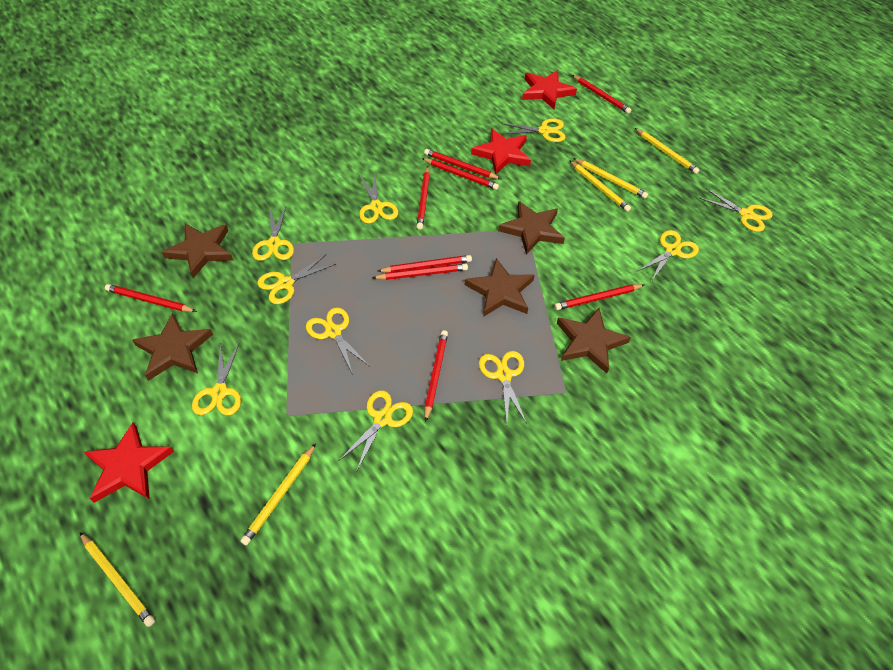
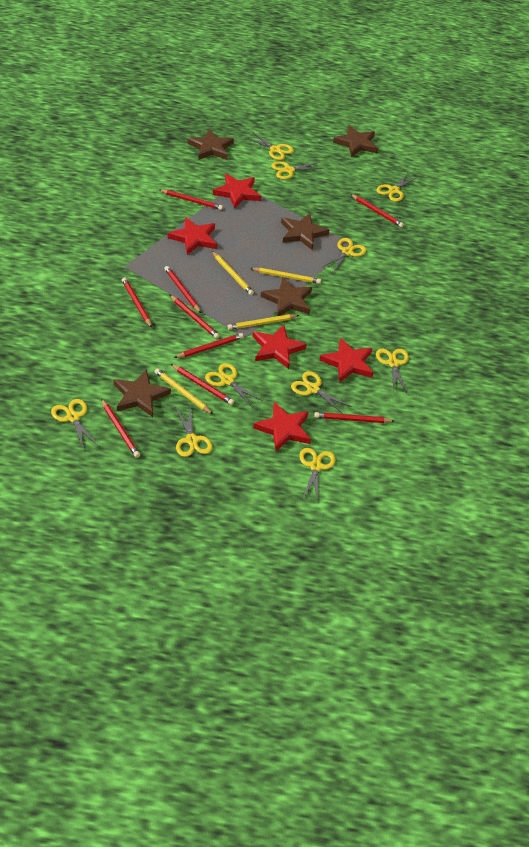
red star: [84,422,174,503] [471,129,531,175] [522,70,577,109] = 3 -> [168,217,217,255] [213,174,261,208] [252,325,307,369] [253,402,311,451] [319,338,373,382] = 5
yellow pencil: [80,532,155,627] [240,443,316,545] [569,160,631,212] [573,158,648,199] [635,128,699,174] = 5 -> [154,368,213,414] [212,251,254,295] [227,314,299,330] [250,268,321,284] = 4

